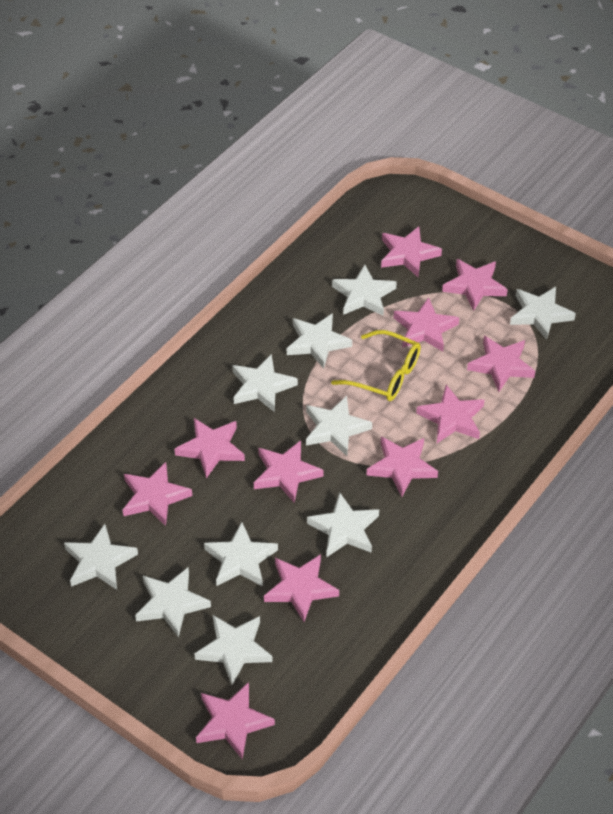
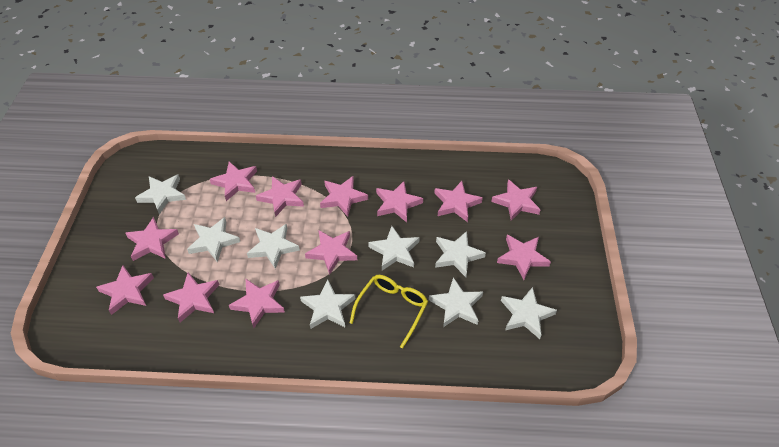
pink star: [123,462,192,526] [174,418,245,478] [196,682,275,759] [254,440,323,503] [264,554,339,622] [367,437,438,497] [381,226,442,277] [393,297,459,352] [416,385,485,443] [442,259,508,311] [467,336,535,392] = 11 -> [96,265,154,315] [125,217,179,261] [163,272,220,322] [210,162,257,201] [229,279,285,328] [256,176,304,217] [305,230,357,275] [320,176,368,217] [376,181,423,222] [434,181,483,222] [491,179,540,221] [497,235,551,280] = 12
white star: [64,524,138,590] [135,568,211,638] [194,615,273,685] [204,522,278,587] [232,354,298,413] [287,313,352,369] [306,396,372,456] [307,492,379,557] [332,265,397,316] [510,287,576,340] = 10 -> [135,174,186,215] [187,217,240,263] [247,224,300,269] [300,280,355,329] [368,226,420,270] [429,277,483,327] [435,231,486,277] [501,287,557,339] = 8

